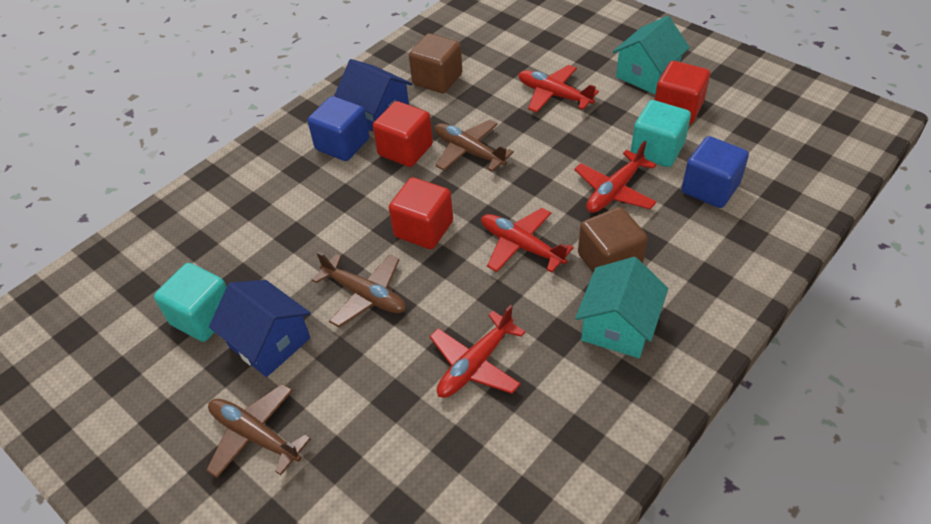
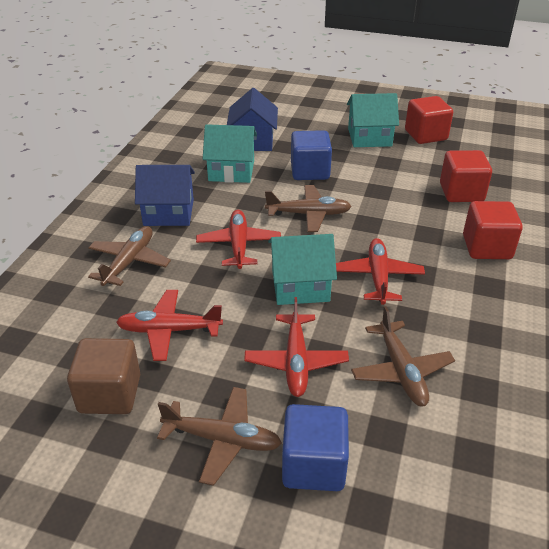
brown cube: [409,34,462,93] [578,207,648,272] = 2 -> [67,338,140,414] = 1
brown plane: [206,384,311,478] [312,251,406,327] [434,120,514,172] = 3 -> [88,226,171,286] [157,387,282,486] [265,185,352,232] [351,306,455,407] = 4
turquoise cube: [154,263,227,342] [631,100,691,167] = 2 -> none = 0
turquoise house: [575,257,668,358] [613,16,690,94] = 2 -> [203,124,257,183] [268,234,337,305] [347,93,399,147] = 3

